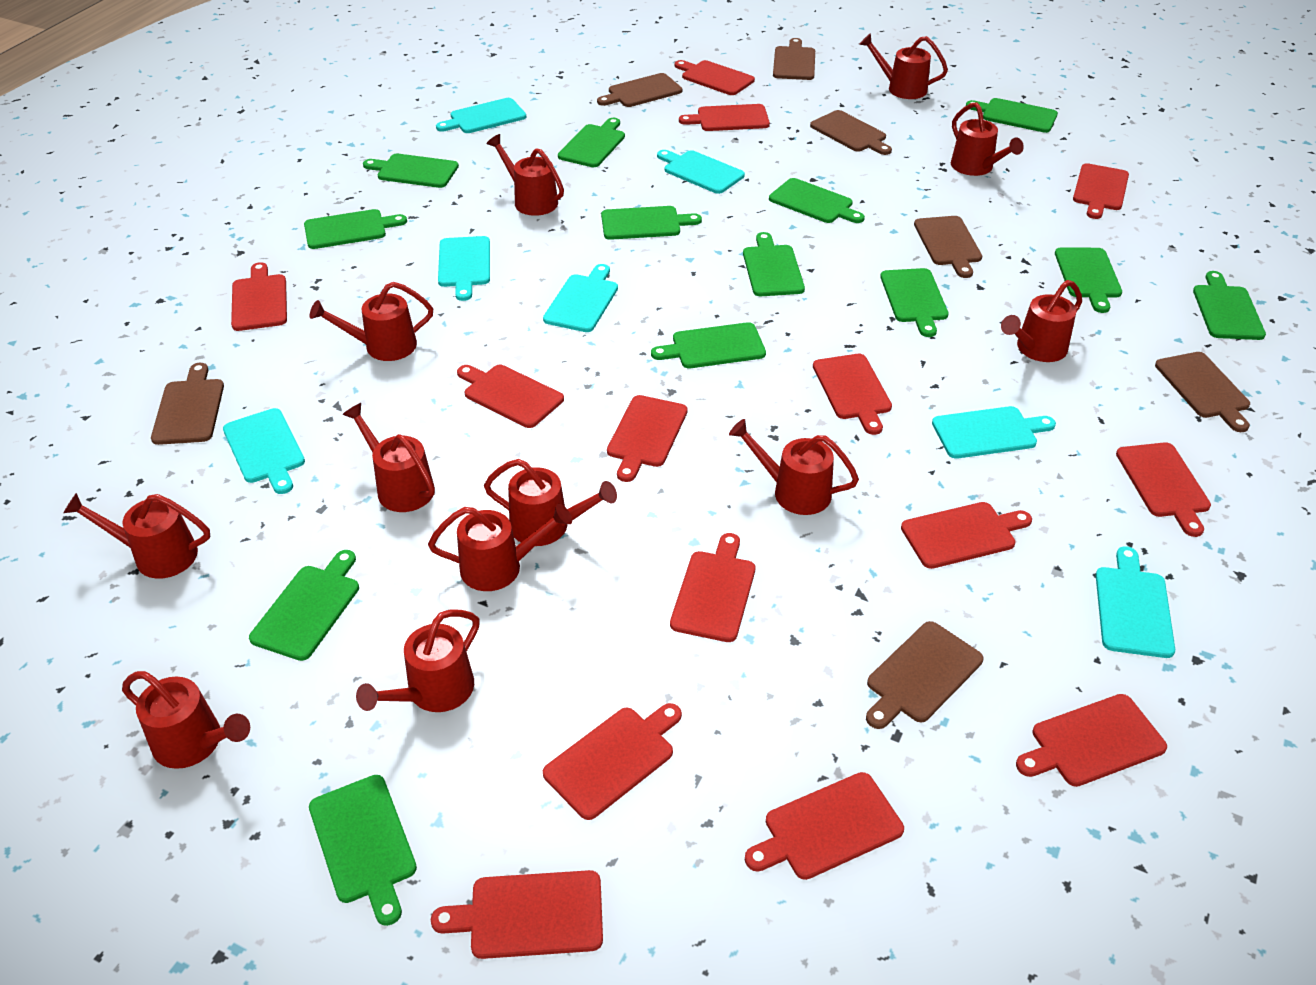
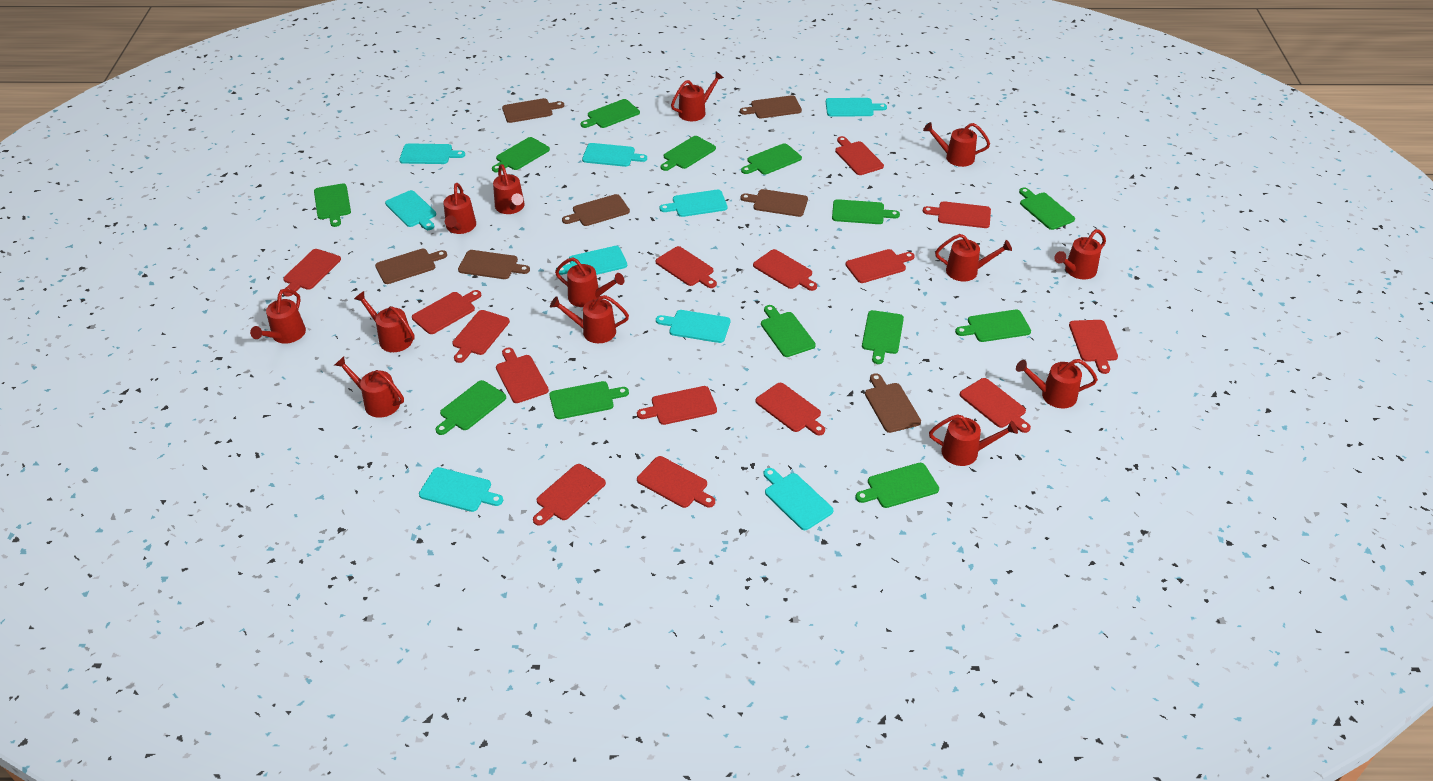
red cutting board: [231,262,287,331] [431,870,603,959] [457,365,564,428] [543,703,682,820] [607,395,688,482] [670,533,755,642] [675,60,755,95] [679,104,770,131] [745,772,904,880] [813,354,892,435] [901,502,1032,569] [1016,694,1167,787] [1073,163,1129,219] [1116,442,1211,537] = 14 -> [283,249,341,297] [412,290,481,334] [452,310,510,363] [496,348,549,403] [533,464,606,526] [637,386,717,425] [637,456,715,508] [655,246,717,288] [753,249,817,291] [755,383,825,435] [835,136,884,175] [846,249,915,283] [923,201,991,228] [960,378,1031,433] [1069,320,1118,374] = 15
red watering can: [63,493,210,579] [122,671,250,769] [310,282,433,361] [342,403,435,512] [356,609,480,712] [428,504,572,591] [484,459,617,546] [486,134,564,216] [729,419,859,515] [859,33,948,99] [951,102,1024,176] [1001,280,1082,362] = 12 -> [250,289,306,344] [334,356,404,418] [354,291,415,352] [443,183,476,234] [493,164,525,214] [550,295,629,343] [555,257,624,307] [671,72,724,121] [923,122,990,167] [929,414,1018,466] [935,234,1012,282] [1016,359,1098,408] [1054,229,1106,279] = 13
turquoise cutting board: [223,408,305,494] [436,98,526,133] [438,236,490,301] [543,264,618,332] [657,150,745,194] [932,406,1056,459] [1096,546,1175,658] = 7 -> [385,190,436,230] [399,143,465,164] [419,467,503,512] [556,246,627,275] [582,143,647,167] [656,310,730,343] [660,190,727,217] [764,468,833,530] [826,98,887,116] = 9

